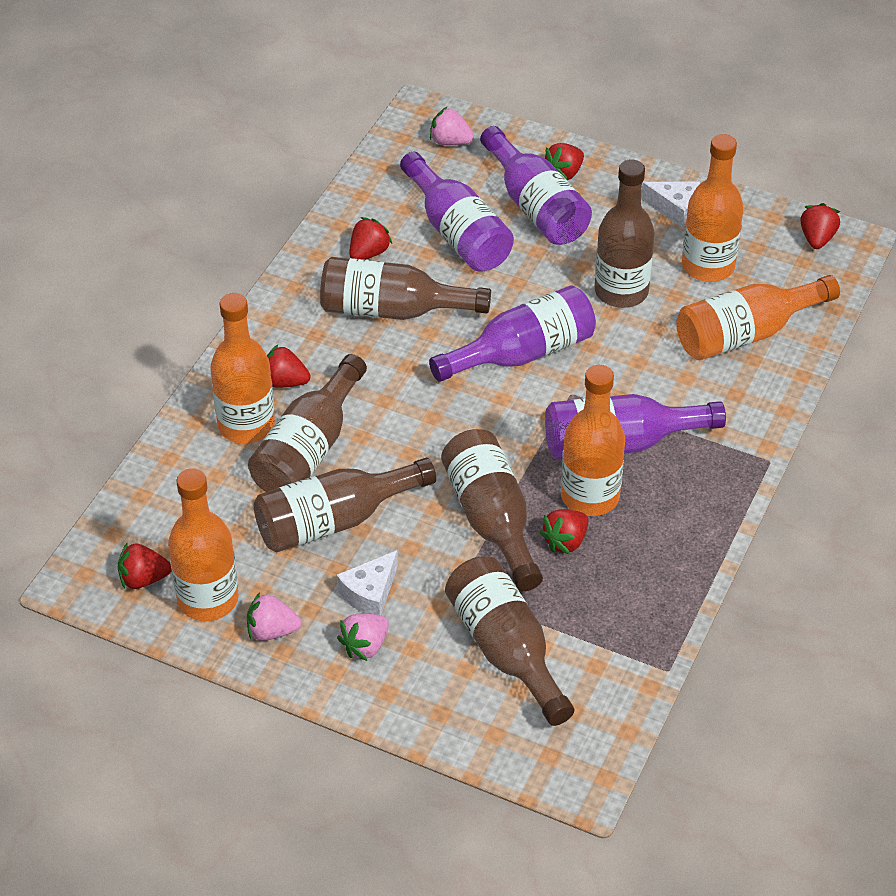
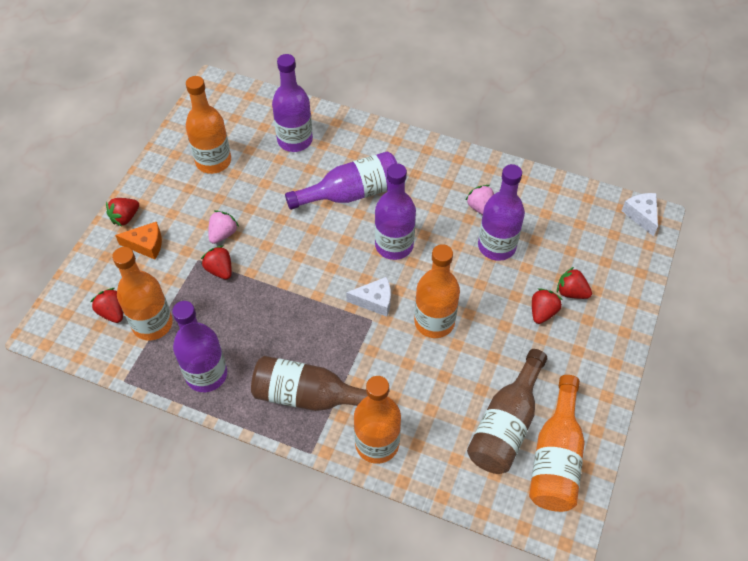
brown bottle: [248,354,367,492] [254,458,436,552] [320,257,491,320] [441,429,543,591] [445,556,574,726] [595,159,655,308] = 6 -> [251,356,368,411] [467,349,547,474] = 2
orange cheese: none = 0 -> [115,222,162,259] = 1
pink strawberry: [247,592,301,641] [337,613,389,661] [430,106,474,145] = 3 -> [208,210,239,244] [465,185,494,215] = 2
purple bottle: [400,152,514,271] [429,285,596,382] [480,126,592,245] [545,394,726,460] = 4 -> [172,301,227,392] [272,54,313,152] [285,151,397,210] [375,163,416,260] [478,164,525,261] = 5
red strawberry: [118,542,172,589] [267,344,311,388] [349,217,392,260] [539,509,589,555] [545,143,584,181] [800,203,840,249] = 6 -> [91,288,123,323] [106,198,139,227] [201,245,232,280] [532,288,562,324] [557,267,592,299] = 5

